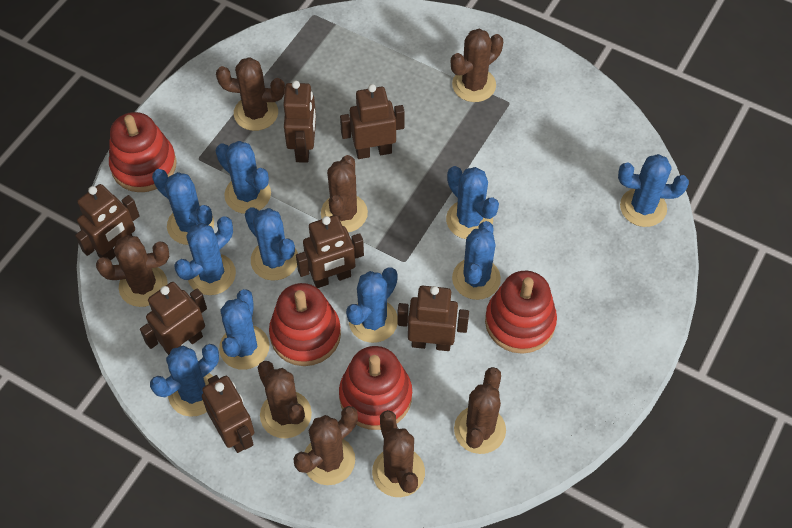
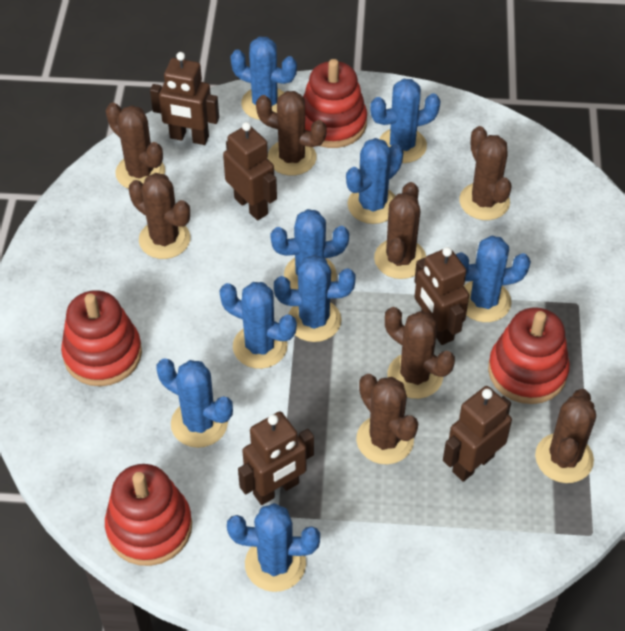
blue cactus: [150,344,219,417] [152,169,214,245] [174,216,236,295] [216,141,271,214] [219,289,269,370] [245,207,298,280] [346,268,398,343] [446,166,499,239] [452,221,501,300] [618,154,689,227] = 10 -> [157,358,233,448] [219,282,297,369] [227,503,320,592] [230,37,297,120] [270,209,349,289] [274,255,355,342] [346,138,403,224] [370,79,441,163] [456,235,531,322] = 9
brown robot: [75,184,140,260] [140,282,207,355] [202,375,254,453] [283,81,316,163] [296,215,364,288] [340,84,405,159] [398,286,469,351] = 7 -> [150,52,219,145] [223,122,277,220] [238,411,314,505] [414,247,469,345] [443,386,512,482] = 5

